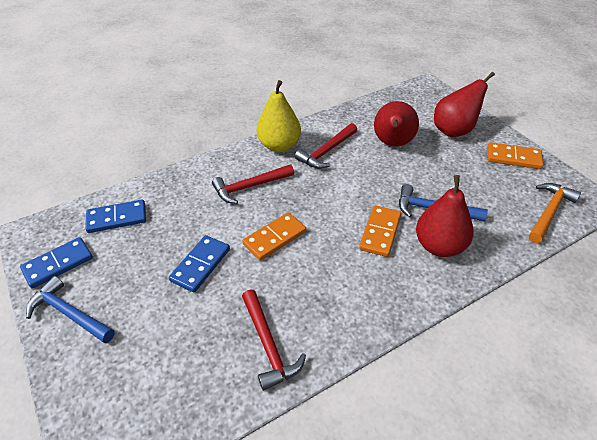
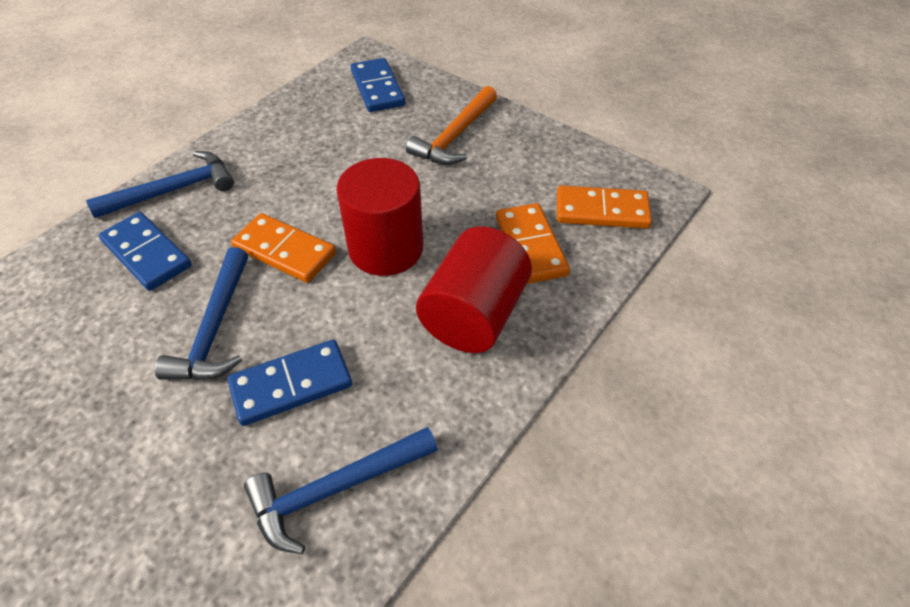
blue hammer: [26,276,115,343] [399,184,488,222] = 2 -> [86,151,234,218] [155,247,248,380] [244,427,438,554] = 3
red cylinder: none = 0 -> [336,158,423,276] [416,226,532,353] = 2
red hammer: [212,164,294,204] [242,289,306,391] [295,123,357,169] = 3 -> none = 0
red pear: [374,101,419,147] [416,175,474,257] [434,72,495,137] = 3 -> none = 0
yellow pear: [256,80,301,152] = 1 -> none = 0

